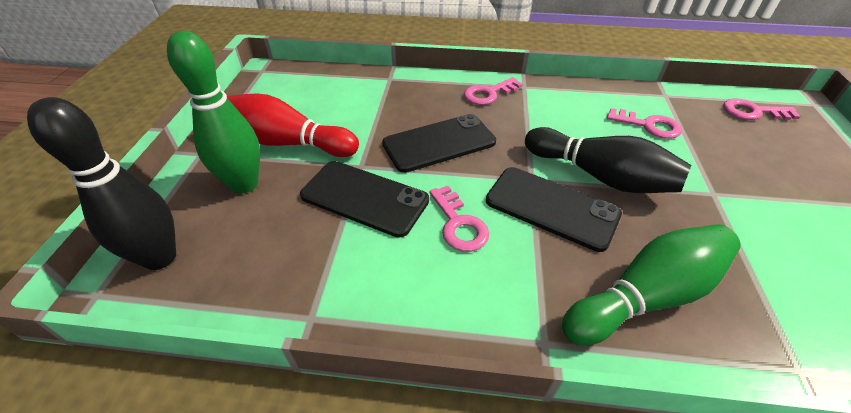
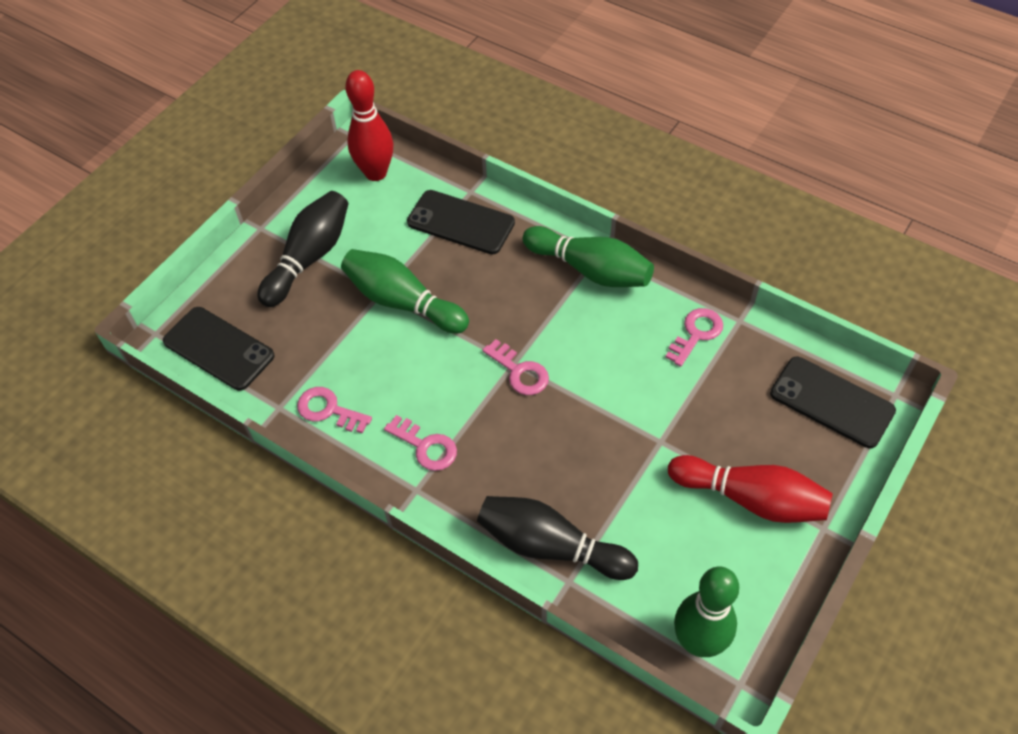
green bowling pin: [167,31,260,194] [562,224,741,345] = 2 -> [341,249,469,334] [522,226,654,287] [674,567,739,657] = 3
red bowling pin: [227,94,359,157] = 1 -> [345,70,393,181] [668,455,833,523] = 2

